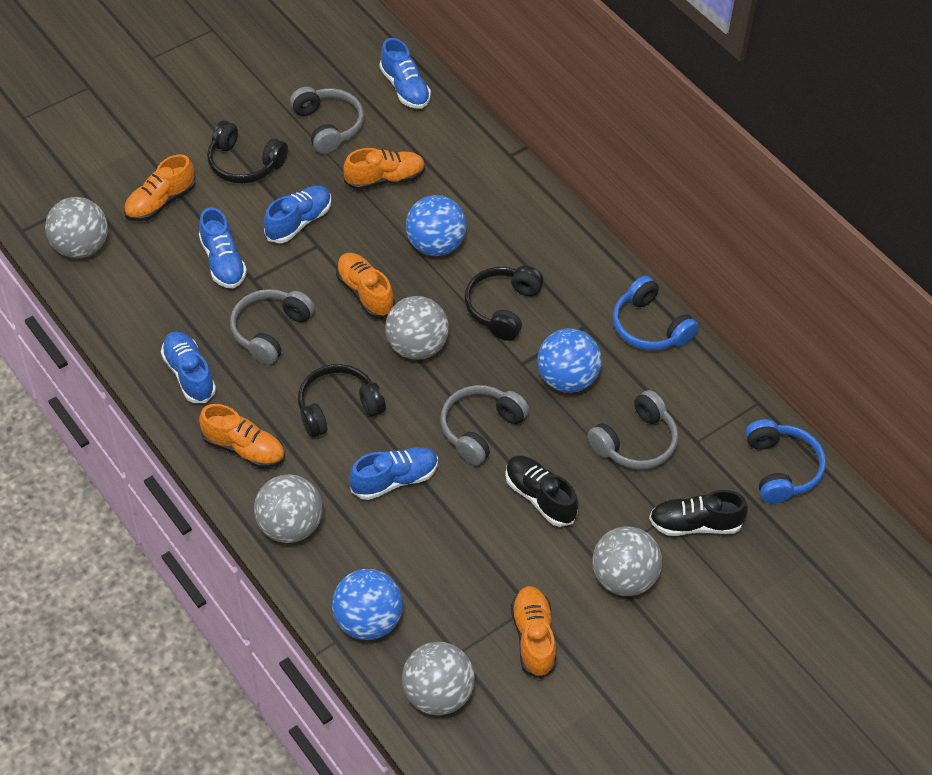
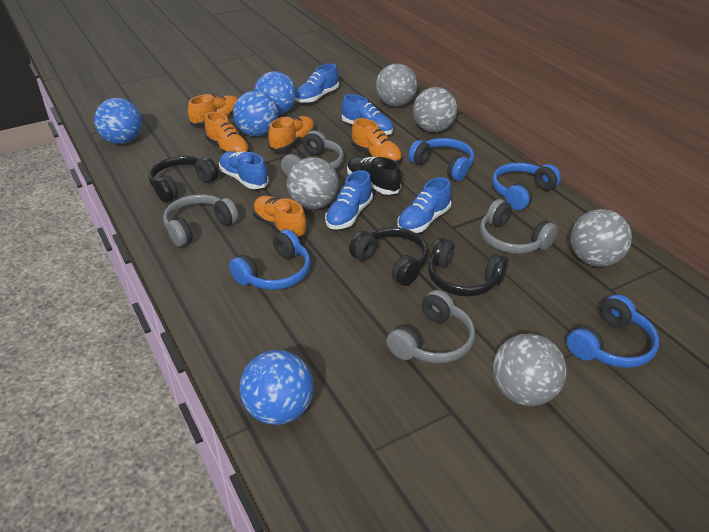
black shoe: [505,456,578,527] [649,490,748,536] = 2 -> [347,156,401,195] = 1
blue ball: [332,569,403,640] [406,195,466,256] [537,329,602,393] = 3 -> [94,98,142,144] [233,91,278,137] [239,350,314,425] [254,71,297,115] = 4
blue headphones: [613,276,699,350] [745,419,826,504] = 2 -> [229,229,311,290] [408,138,474,181] [492,162,561,210] [567,294,659,368] = 4

